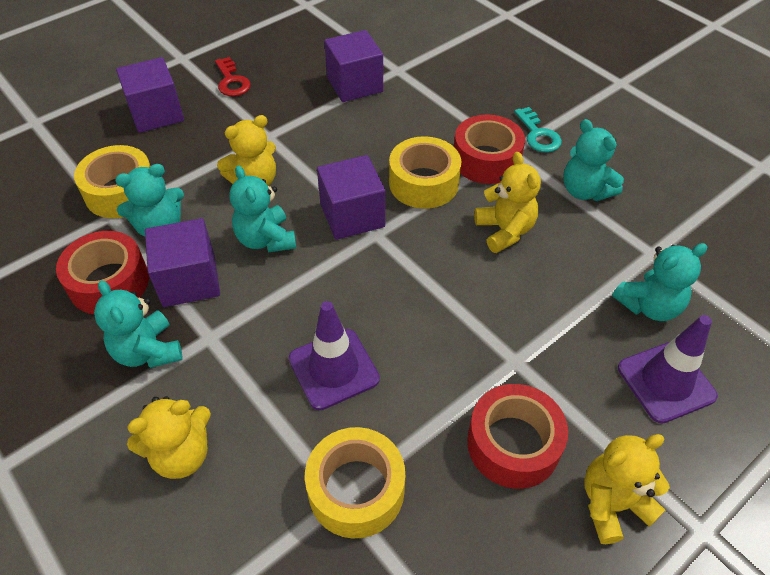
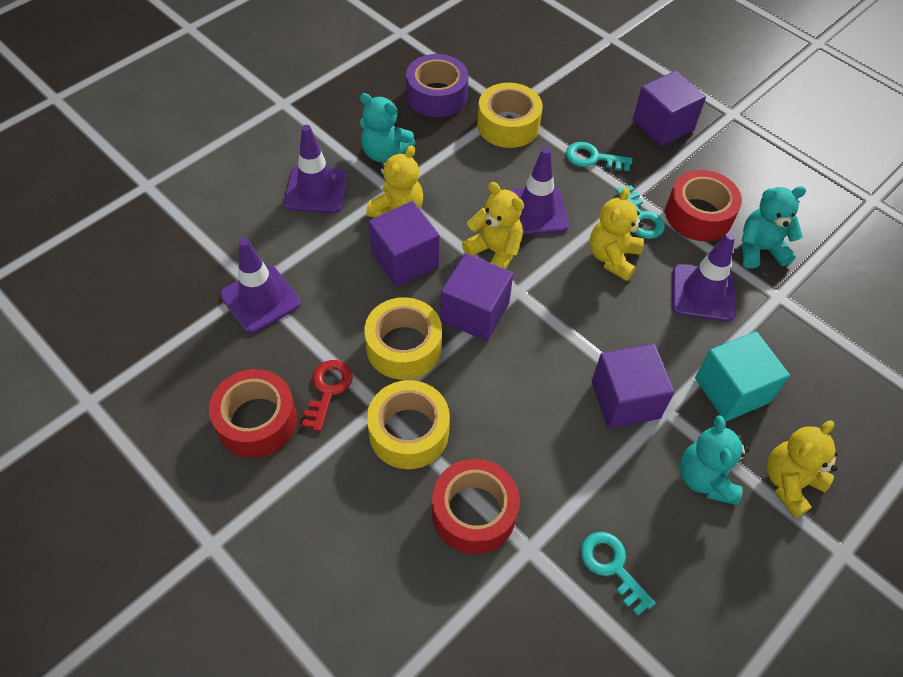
purple tape: none = 0 -> [406,54,469,117] = 1
purple traffic cone: [289,301,380,410] [618,315,718,423] = 2 -> [220,238,301,333] [284,125,348,214] [510,147,569,236] [672,232,736,322] = 4
turquoise cube: none = 0 -> [695,331,790,422] = 1
turquoise key: [514,107,562,152] = 1 -> [566,142,632,171] [581,532,655,616] [616,185,665,239] = 3
turquoise teddy bear: [94,280,183,368] [115,164,184,237] [229,165,296,252] [563,119,624,201] [612,243,707,321] = 5 -> [360,93,416,162] [680,415,749,505] [741,186,806,269] = 3

